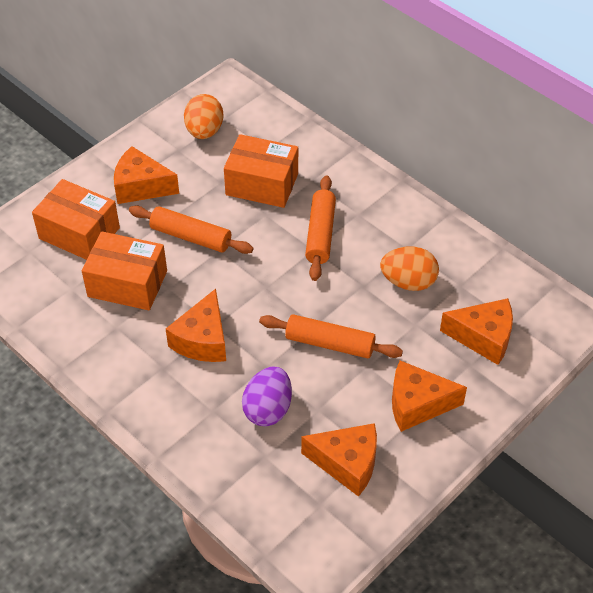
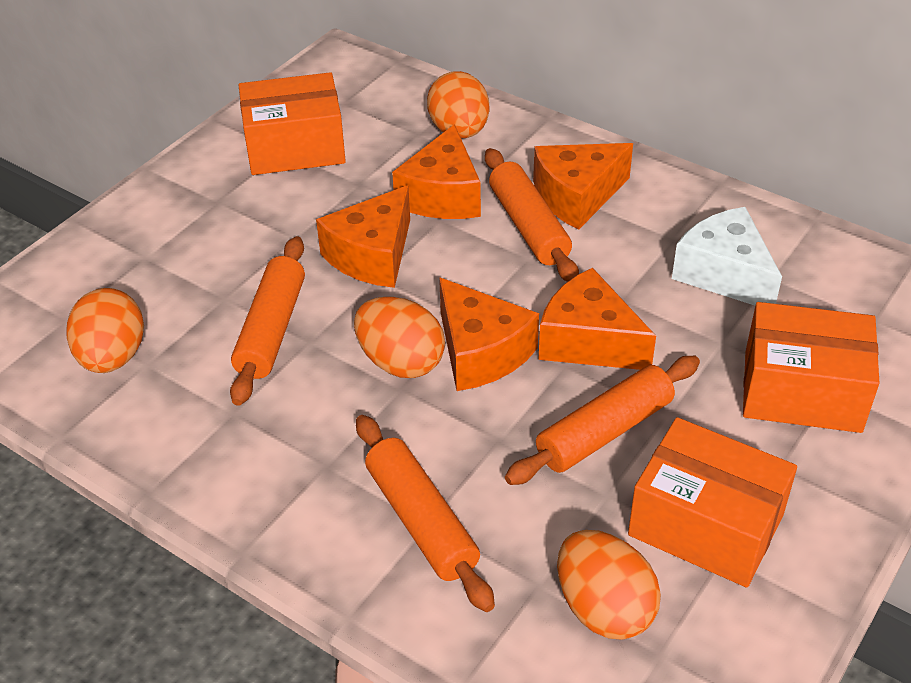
orange egg: [184,94,224,139] [380,246,439,291] = 2 -> [66,288,144,373] [354,297,445,378] [427,71,490,138] [557,530,661,640] = 4
orange rolling pin: [129,205,254,254] [259,314,403,359] [305,175,336,281] = 3 -> [230,236,305,406] [356,415,495,612] [485,148,579,282] [505,356,700,485] = 4
purple egg: [242,367,292,426] = 1 -> none = 0
white cheese: none = 0 -> [672,207,782,305] = 1

